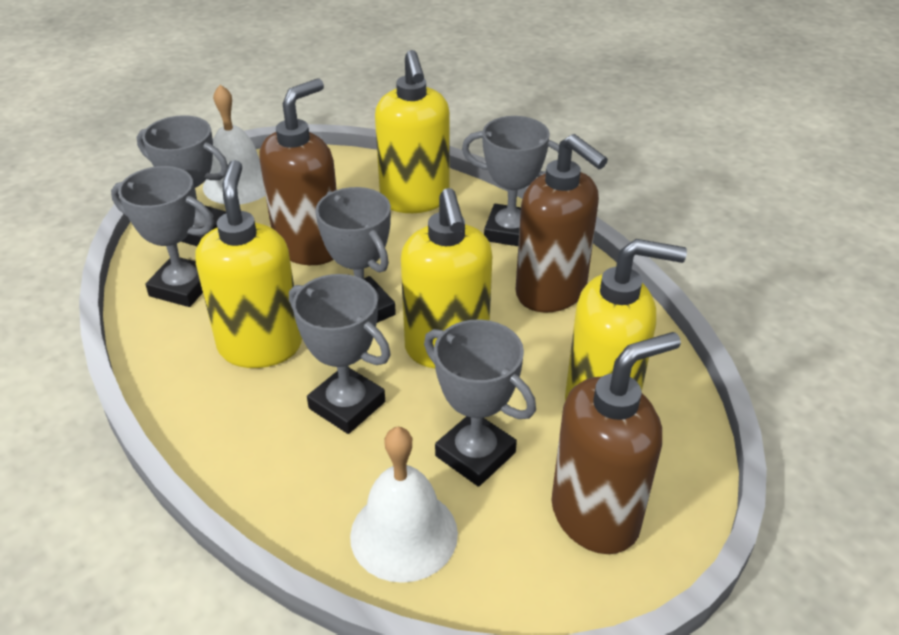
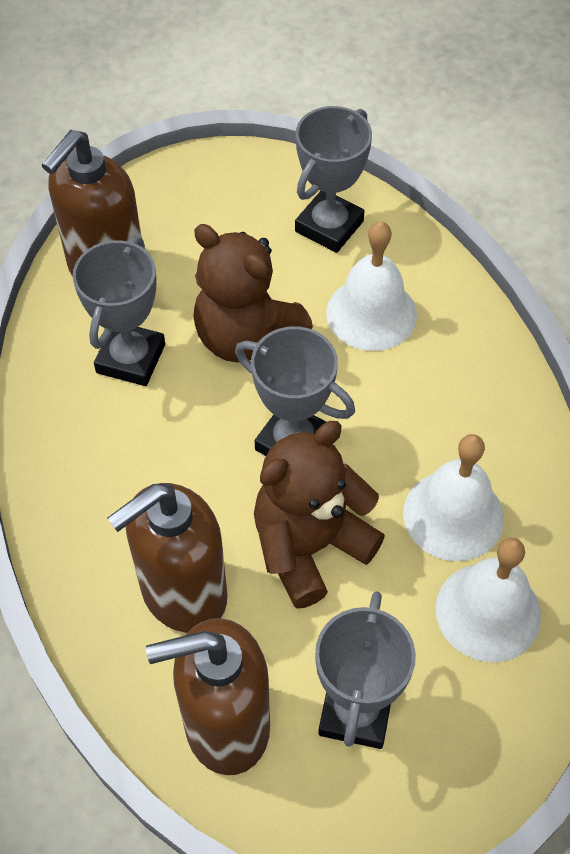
brown teddy bear: none = 0 -> [193,224,313,362] [254,421,385,609] = 2
grey trophy: [111,166,214,307] [137,115,228,246] [289,274,391,434] [315,187,396,323] [424,319,536,487] [462,116,559,246] = 6 -> [73,237,165,386] [235,326,355,456] [295,106,372,253] [315,591,416,749] = 4
white bell: [203,84,266,204] [350,427,458,583] = 2 -> [326,221,417,351] [403,434,504,561] [436,537,541,662] = 3
yellow soap dispenser: [196,160,302,368] [375,50,450,213] [401,188,492,368] [565,239,687,401] = 4 -> none = 0

